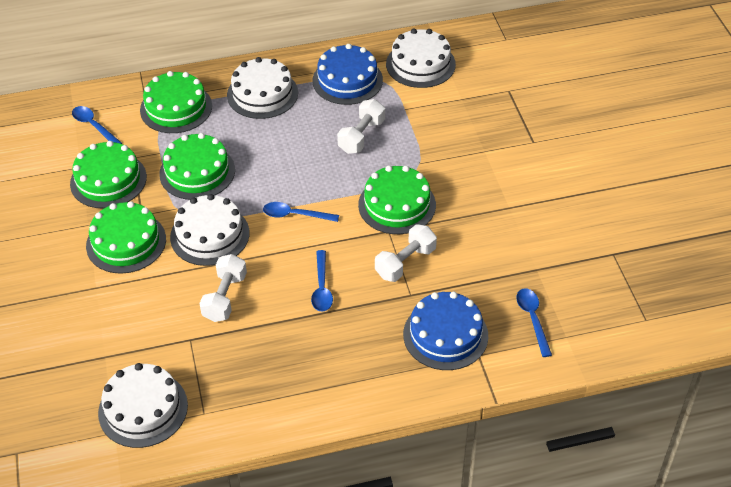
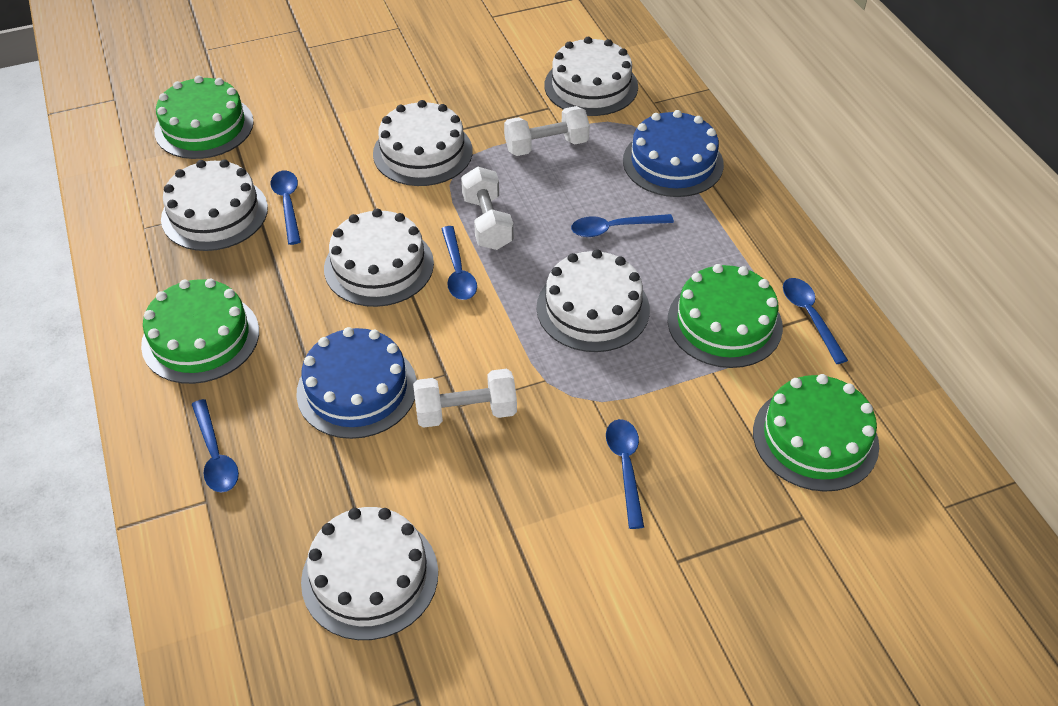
blue spoon: [72,106,122,144] [263,202,339,222] [311,250,333,312] [516,289,552,357] = 4 -> [192,399,239,493] [271,171,301,245] [441,226,477,300] [571,214,674,237] [606,419,644,529] [783,278,848,364] = 6
green cake: [70,141,147,209] [86,201,166,274] [140,71,212,133] [159,133,235,200] [358,165,436,234] = 5 -> [141,279,259,384] [154,76,254,159] [668,264,783,368] [753,374,879,492] = 4
white cake: [98,363,188,448] [170,194,249,266] [227,57,298,119] [386,28,456,88] = 4 -> [161,159,268,251] [301,507,438,640] [324,209,434,307] [373,100,473,186] [537,249,650,352] [544,37,638,116] = 6

